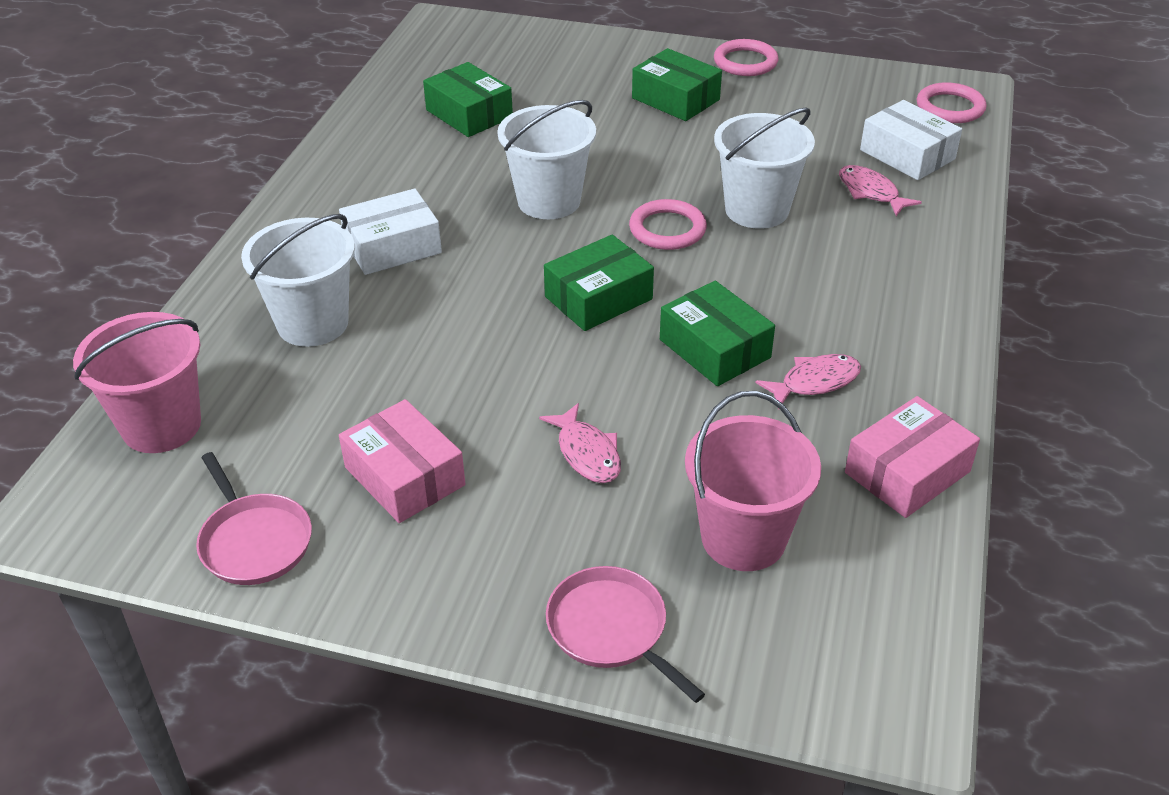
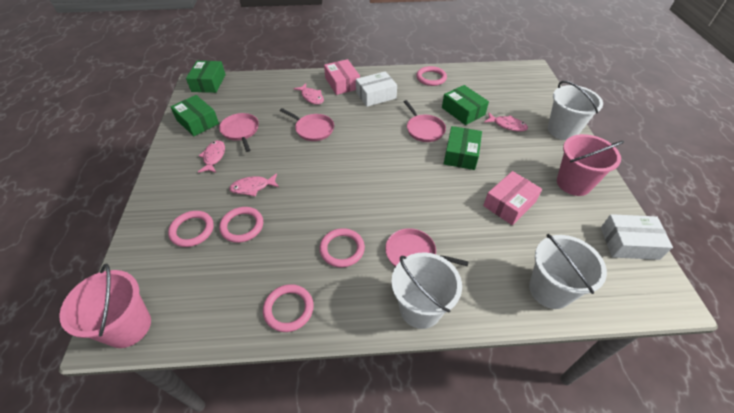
pink fish: [539,403,621,483] [755,354,861,410] [839,165,922,216] = 3 -> [198,140,225,173] [229,173,279,196] [293,83,324,105] [484,113,528,132] = 4
pink pan: [196,452,312,585] [546,566,705,703] = 2 -> [219,113,259,152] [280,108,334,141] [385,228,469,267] [404,100,446,142] = 4
pink ring: [629,199,707,250] [714,39,778,76] [917,82,986,123] = 3 -> [168,211,214,247] [219,207,263,243] [263,284,314,332] [319,228,365,267] [416,66,447,86] = 5

